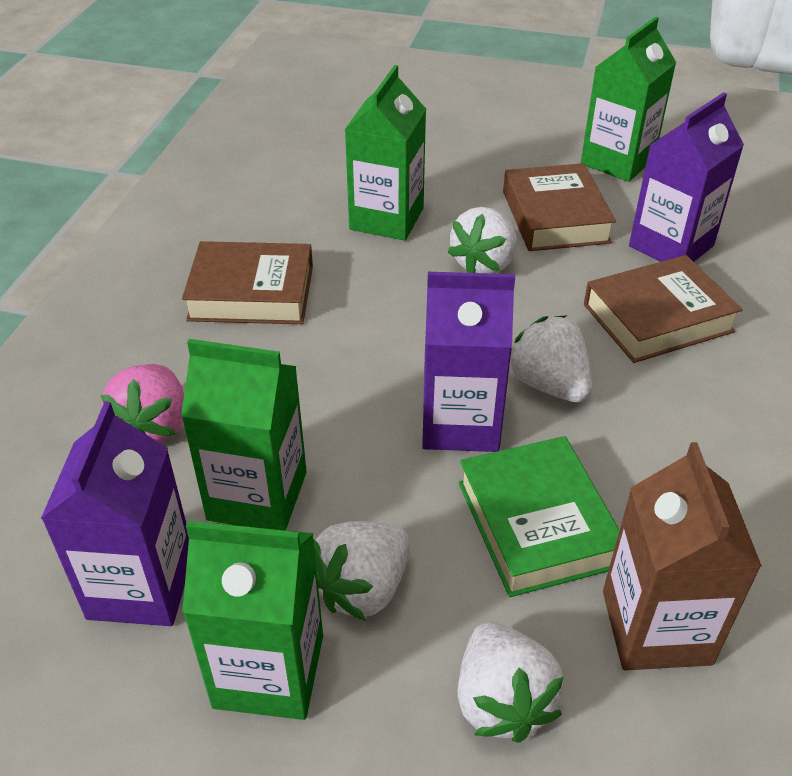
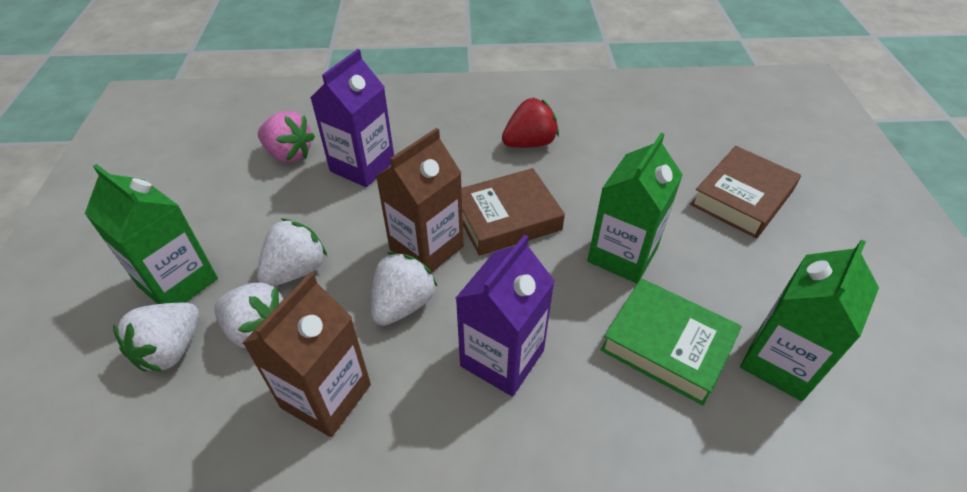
brown book: [182,241,313,324] [503,163,616,251] [584,255,743,363] = 3 -> [461,168,565,256] [690,146,801,238] = 2
brown carton: [603,442,762,670] = 1 -> [243,272,371,437] [376,128,464,273] = 2
green carton: [181,339,307,530] [182,521,323,720] [344,65,426,240] [581,16,677,182] = 4 -> [85,164,218,304] [587,133,683,283] [740,240,879,401] = 3
purple carton: [41,402,189,626] [422,272,515,452] [629,92,744,262] = 3 -> [310,49,394,187] [456,235,555,396] = 2
red strawberry: none = 0 -> [502,98,559,148] = 1

